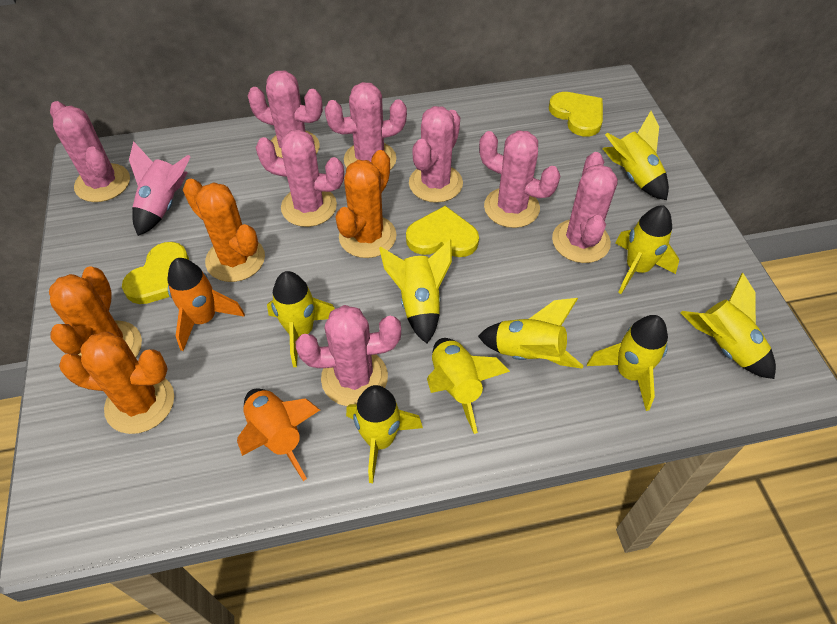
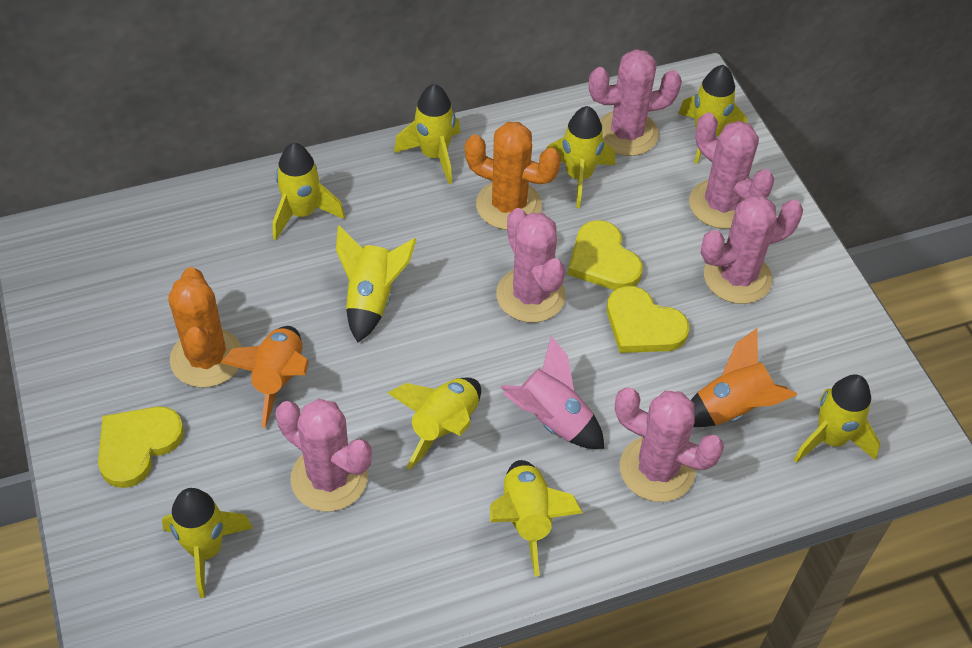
orange cactus: [49,267,142,357] [59,332,174,434] [183,179,265,282] [336,150,397,258] = 4 -> [168,267,242,388] [465,122,561,230] = 2
pink cactus: [50,101,130,202] [248,71,323,158] [256,129,344,227] [296,305,401,406] [325,82,407,170] [409,106,463,203] [479,130,560,228] [552,152,618,263] = 8 -> [276,399,372,511] [496,208,566,323] [589,49,682,156] [615,388,724,502] [689,112,774,229] [701,195,803,304] = 6

